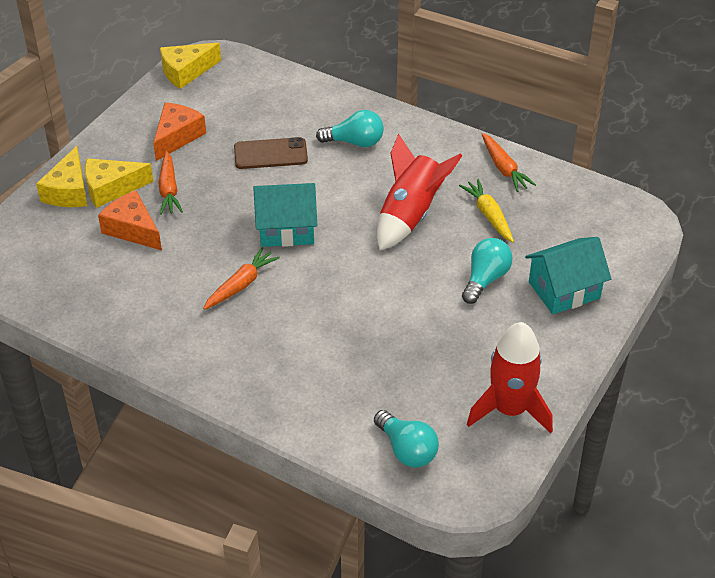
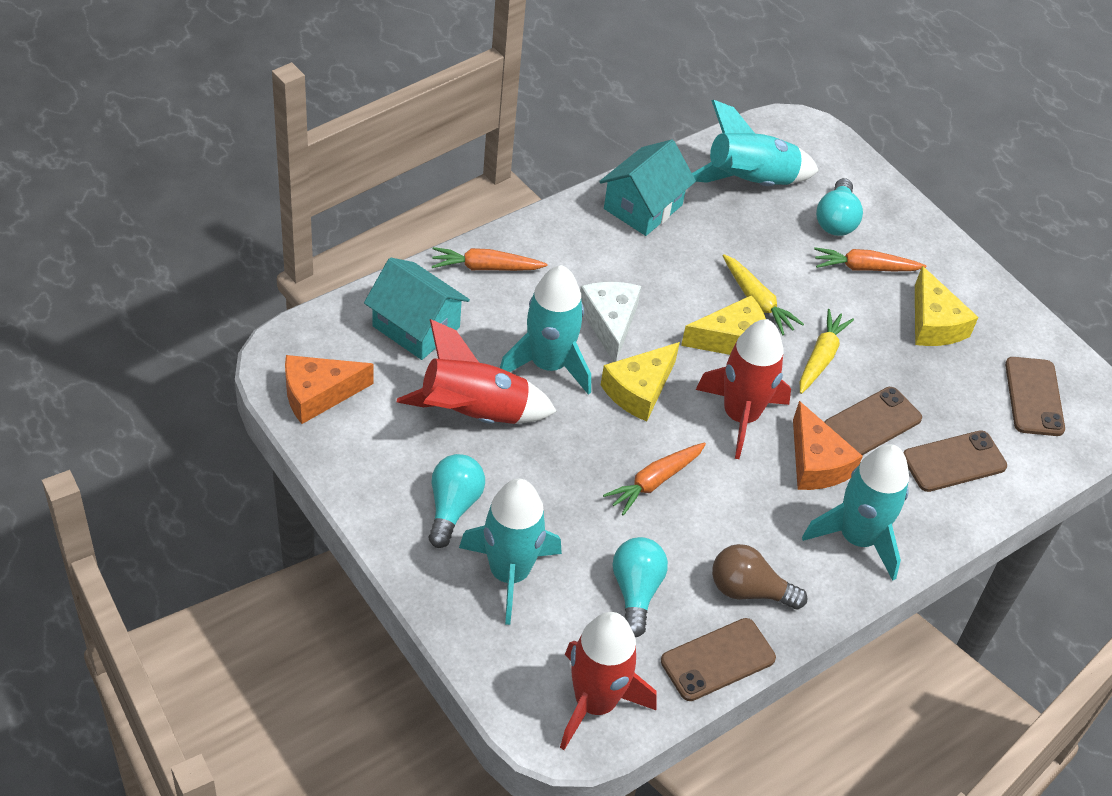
brown light bulb: none = 0 -> [712,544,807,609] = 1
brown phone: [234,137,308,169] = 1 -> [661,618,776,701] [824,387,922,455] [903,430,1007,492] [1005,357,1065,436] = 4
red rocket: [377,134,463,251] [467,322,553,433] = 2 -> [397,319,557,424] [560,612,656,750] [696,319,791,459] = 3
turquoise rocket: none = 0 -> [459,479,562,625] [500,265,591,395] [692,100,819,186] [802,444,909,581] = 4
white cheese: none = 0 -> [580,282,641,362] = 1
yellow carrot: [459,179,514,243] = 1 -> [723,254,804,335] [800,309,854,394] = 2

